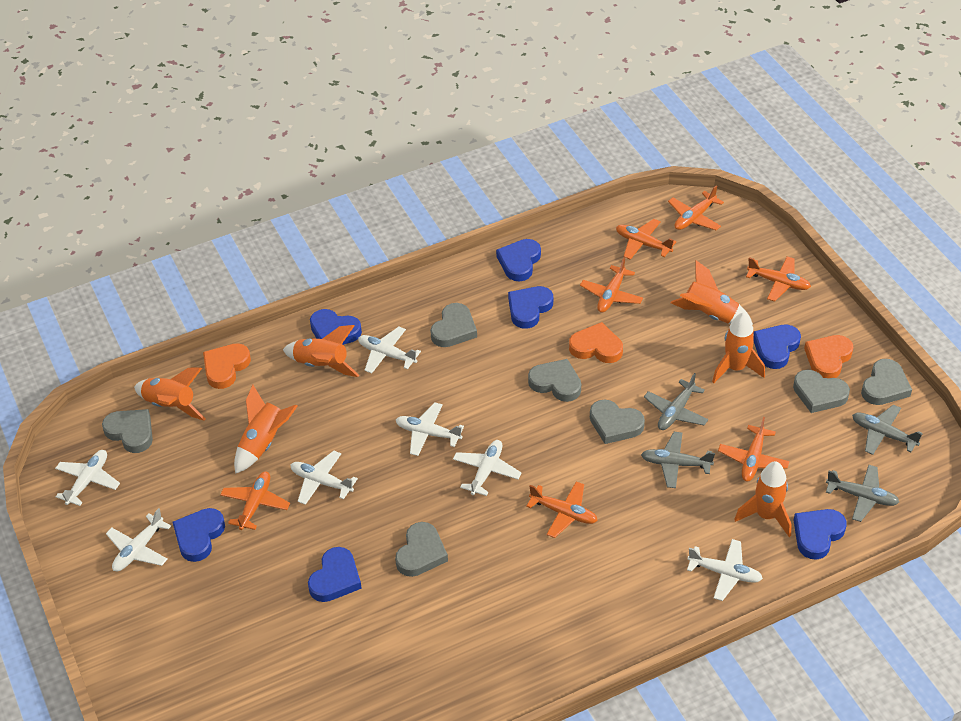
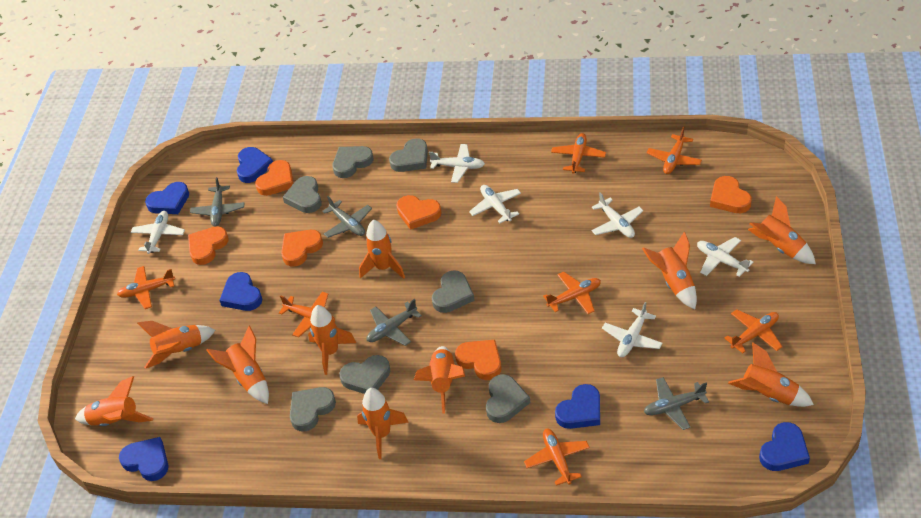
blue heart: [172,508,225,562] [308,547,362,602] [310,309,362,345] [496,239,541,281] [508,286,553,329] [753,325,801,369] [794,509,847,560] = 7 -> [119,437,169,481] [145,182,189,214] [219,272,262,311] [237,147,273,183] [555,384,600,429] [759,422,810,471] = 6
orange heart: [203,343,251,389] [569,322,623,363] [804,335,854,378] = 3 -> [188,226,228,265] [255,160,294,196] [281,230,323,267] [396,195,442,230] [455,340,502,380] [710,176,752,213] = 6
orange rocket: [134,367,206,420] [234,385,297,474] [283,325,359,377] [671,260,753,324] [712,312,765,383] [734,461,792,537] = 6 -> [75,376,153,426] [137,321,215,369] [206,326,269,404] [308,305,356,375] [357,388,409,459] [359,219,405,279] [414,346,465,414] [642,231,697,309] [728,342,814,407] [748,196,816,264] = 10
white plane: [55,450,120,506] [106,508,171,571] [291,451,358,505] [358,327,421,374] [396,402,464,456] [453,440,521,496] [687,539,763,601] = 7 -> [131,211,185,254] [429,144,485,183] [469,185,521,223] [591,192,643,238] [602,302,663,357] [697,237,753,277] = 6

